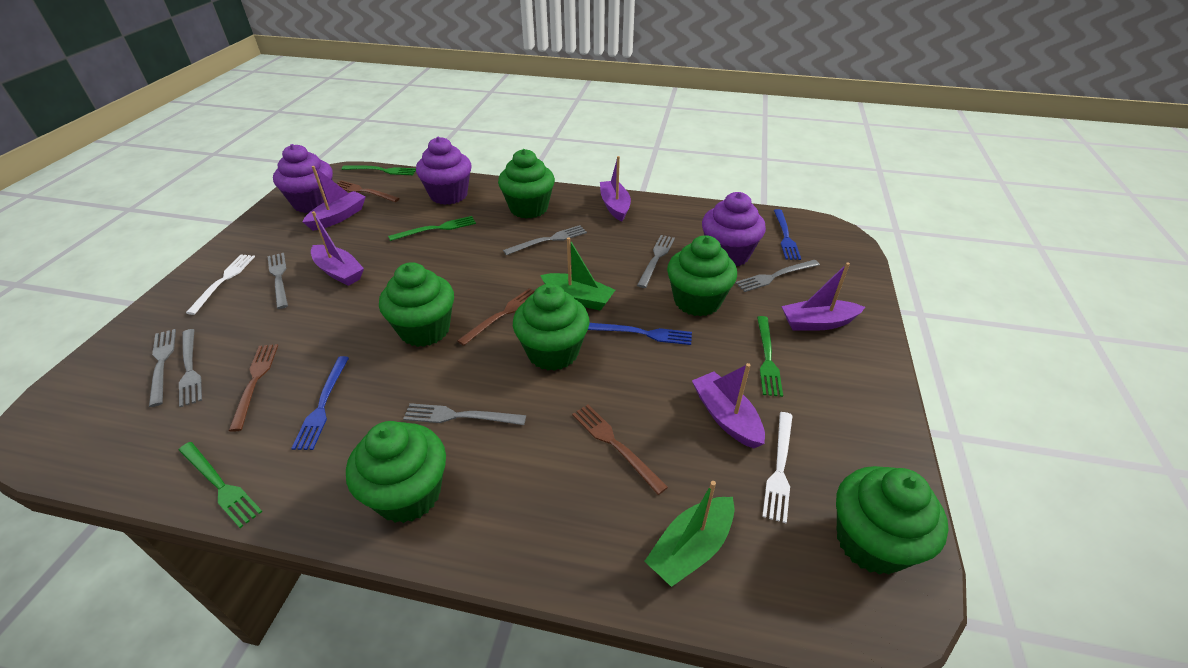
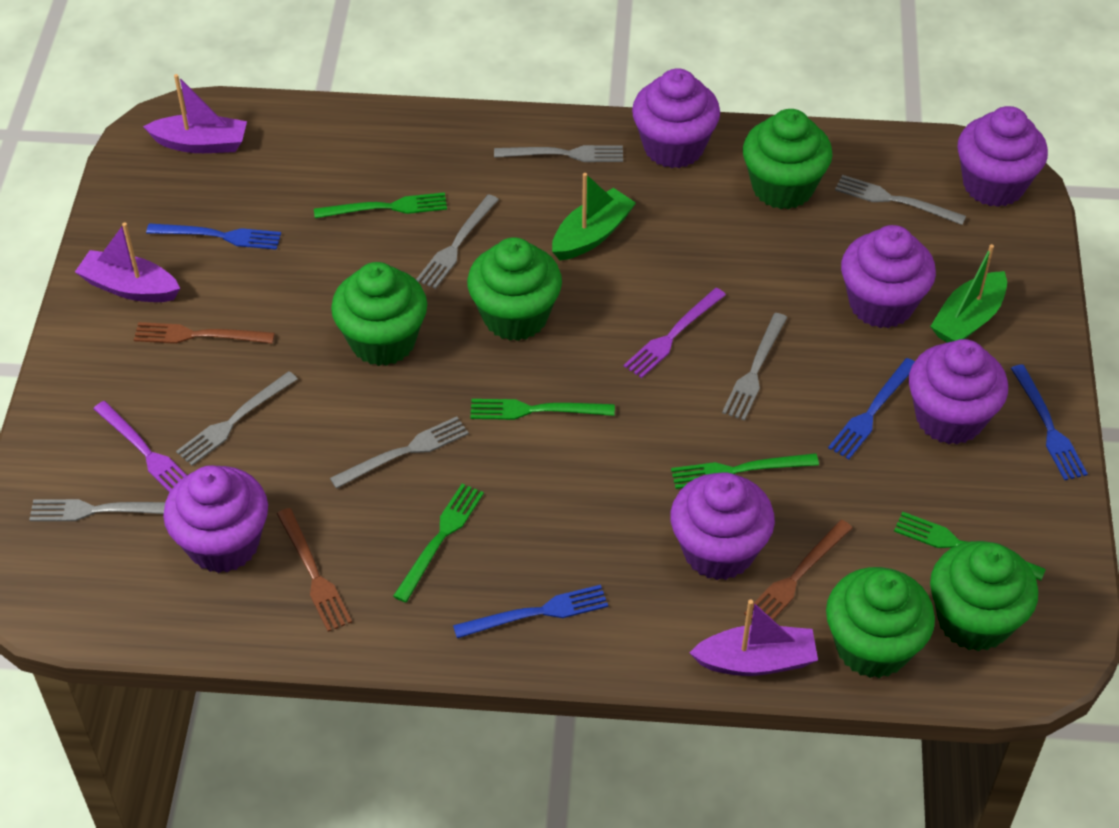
blue fork: [291,356,349,450] [588,323,692,345] [774,209,801,260] = 3 -> [146,223,281,250] [453,585,608,638] [828,358,915,459] [1011,365,1088,480] = 4
brown fork: [229,344,278,432] [337,180,400,202] [457,288,534,346] [572,404,668,495] = 4 -> [134,322,275,344] [277,508,352,632] [744,520,852,620] = 3
green cupcake: [346,421,446,523] [379,262,454,347] [498,149,555,219] [513,284,590,371] [667,235,737,317] [836,466,949,575] = 6 -> [331,262,427,366] [467,237,562,341] [743,109,833,209] [826,567,935,678] [930,541,1038,651] = 5
green fork: [179,442,263,528] [342,166,416,175] [388,216,476,241] [757,316,783,397] = 4 -> [314,192,447,218] [393,484,484,602] [470,399,615,420] [671,453,819,489] [894,512,1046,581] = 5
purple boat: [303,166,366,231] [311,211,364,286] [600,156,631,222] [692,363,765,449] [781,262,865,331] = 5 -> [75,222,180,302] [143,74,247,153] [690,600,818,676] = 3
purple cupcake: [273,144,333,213] [416,137,471,205] [702,192,766,266] = 3 -> [163,465,268,573] [632,68,720,168] [670,472,775,580] [841,225,936,328] [909,339,1008,445] [958,106,1048,207] = 6
purple fork: none = 0 -> [93,401,187,492] [624,288,726,378] = 2
white fork: [186,254,255,315] [762,412,793,523] = 2 -> none = 0

